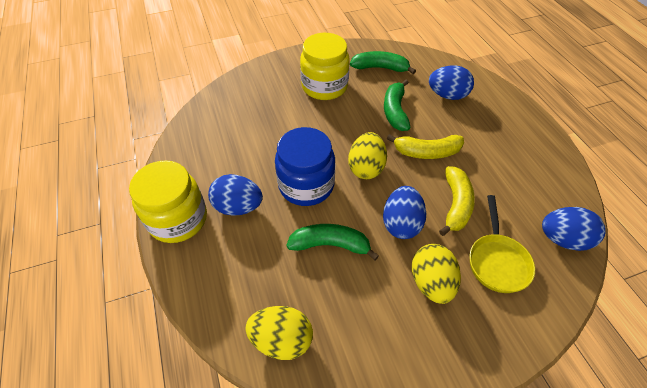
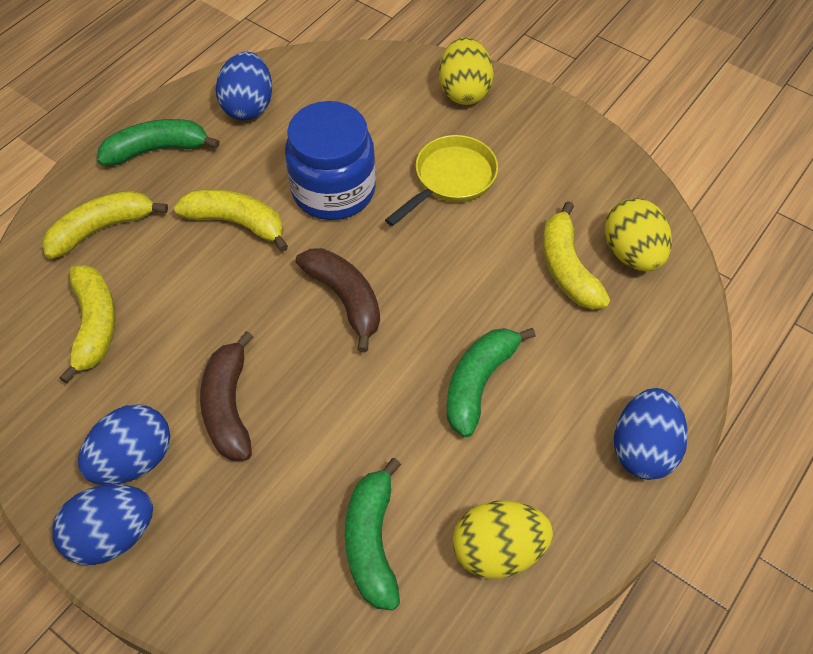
brown banana: none = 0 -> [200,331,253,461] [296,248,380,353] = 2
yellow banana: [387,134,464,159] [439,166,475,236] = 2 -> [42,190,168,259] [59,265,116,383] [174,189,288,252] [543,201,611,310] = 4
yellow jar: [129,160,207,243] [300,33,349,100] = 2 -> none = 0

